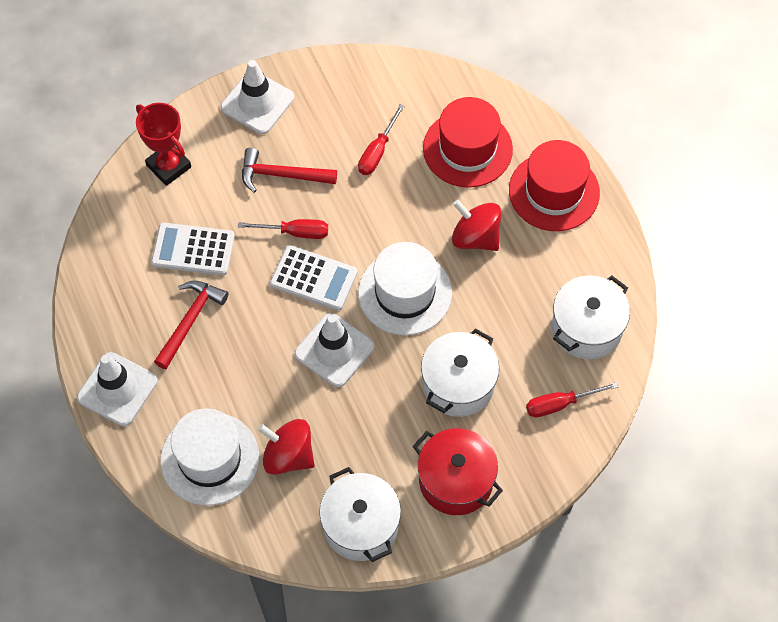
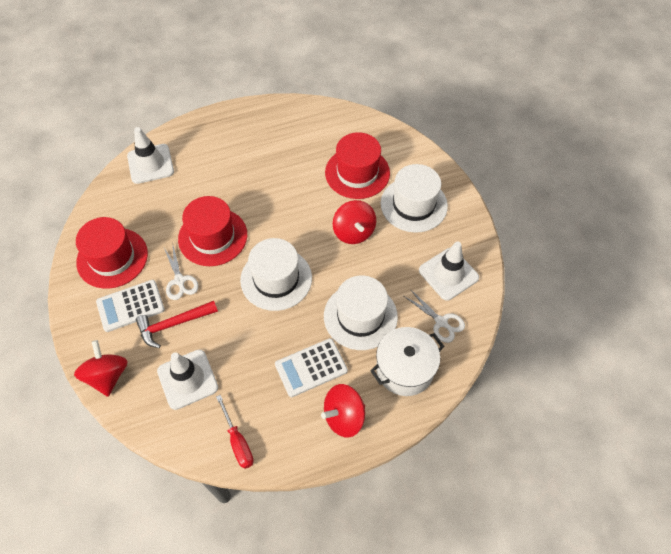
red hammer: [154,281,229,369] [242,148,337,193] = 2 -> [136,301,218,348] = 1
red hat: [423,97,513,188] [509,140,600,231] = 2 -> [76,217,148,289] [178,196,247,266] [325,132,390,199] = 3
red pot: [413,428,503,515] = 1 -> none = 0
red screwdriver: [238,219,328,239] [358,104,405,175] [526,382,618,417] = 3 -> [216,395,254,469] = 1
red spinning top: [258,419,315,475] [452,200,501,251] = 2 -> [74,340,128,397] [321,384,365,438] [333,200,376,244] = 3
red trophy: [136,103,191,186] = 1 -> none = 0
white hat: [161,409,259,505] [358,242,452,335] = 2 -> [240,238,312,311] [324,275,398,350] [381,164,448,233] = 3
white pot: [319,467,401,562] [421,328,499,417] [552,275,630,359] = 3 -> [370,327,444,396] = 1
white scissors: none = 0 -> [163,246,199,300] [404,289,465,343] = 2

